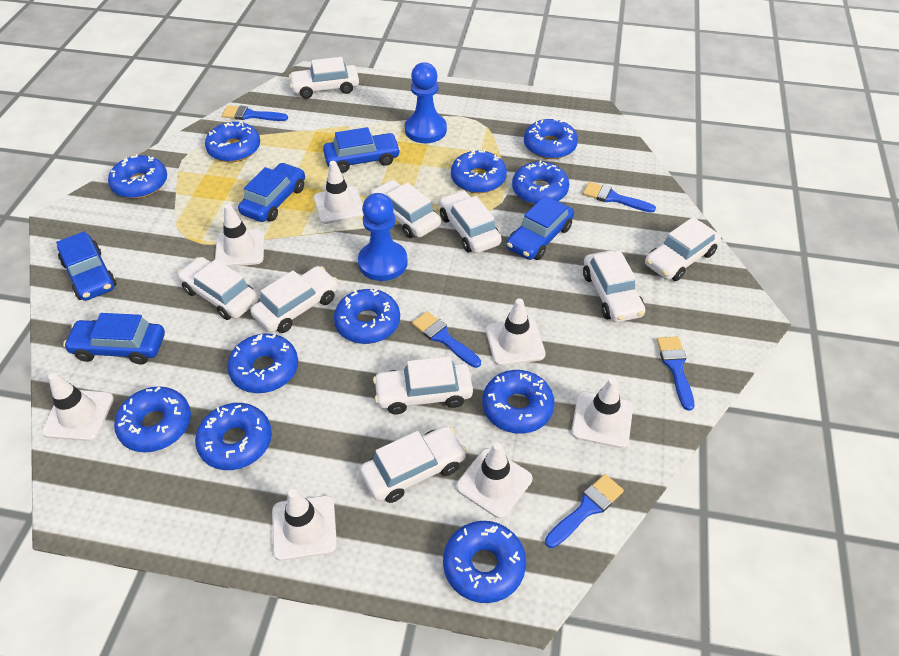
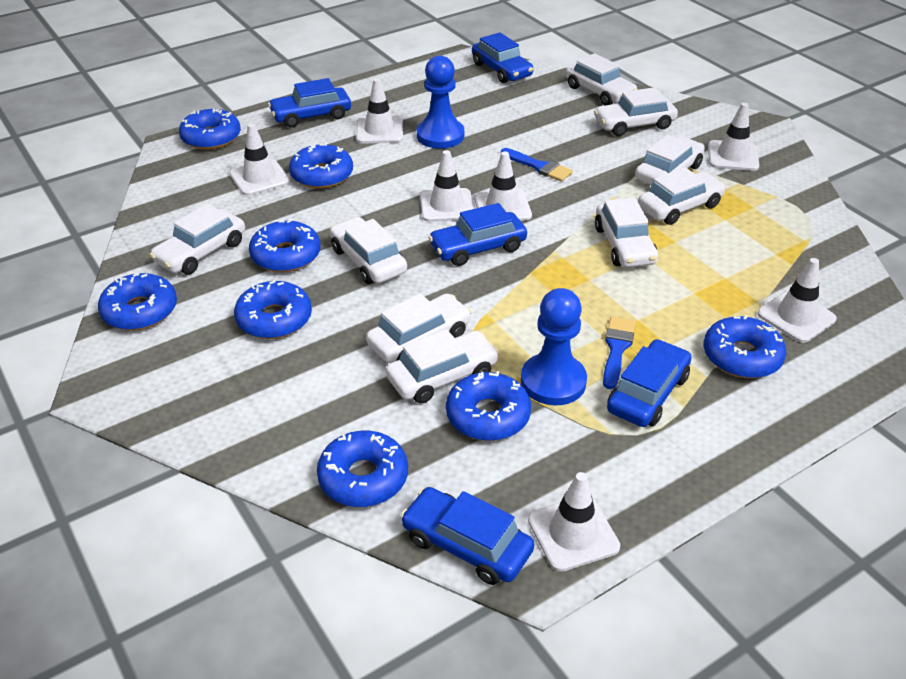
blue brush: [222,105,288,121] [412,311,481,368] [545,474,624,548] [583,182,656,213] [657,336,694,411] = 5 -> [501,148,573,182] [603,317,636,389] = 2
blue donut: [108,154,167,199] [114,386,191,452] [195,403,272,470] [205,121,260,162] [227,333,298,393] [334,289,400,344] [443,521,526,603] [451,149,507,193] [482,370,555,434] [512,160,569,205] [524,119,578,159] = 11 -> [98,273,177,331] [179,109,241,150] [234,280,312,339] [249,219,321,272] [289,143,353,189] [317,431,408,507] [446,371,531,441] [704,315,786,378] = 8

